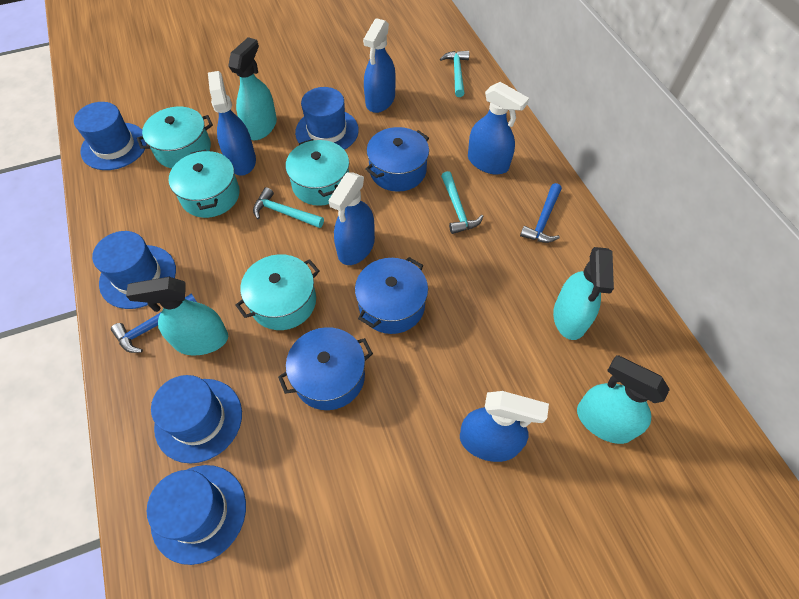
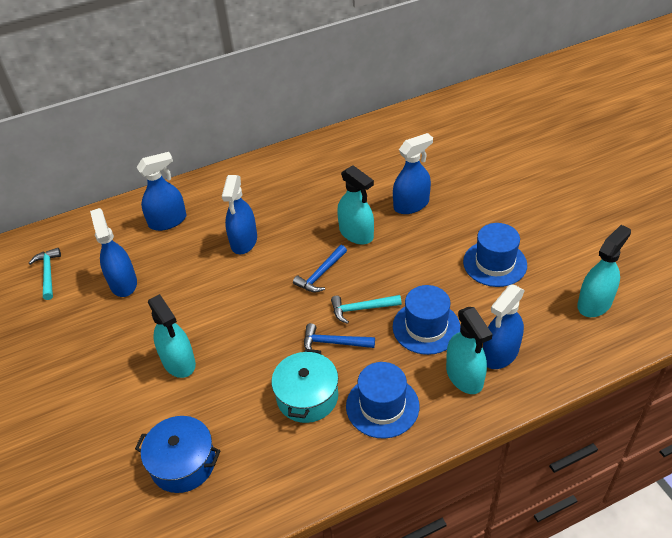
blue hat: [74,102,147,170] [92,231,176,309] [147,465,246,565] [151,375,242,463] [295,87,359,150] = 5 -> [346,362,419,438] [393,285,460,355] [463,223,527,287] = 3
blue pot: [278,327,373,410] [355,257,428,334] [365,127,429,192] = 3 -> [135,416,221,493] = 1
turquoise hammer: [253,187,324,228] [440,51,469,97] [441,171,484,234] = 3 -> [29,248,61,300] [331,295,402,324] = 2
turquoise pot: [137,106,213,168] [169,149,240,218] [236,254,320,330] [286,139,349,206] = 4 -> [271,349,338,423] = 1

